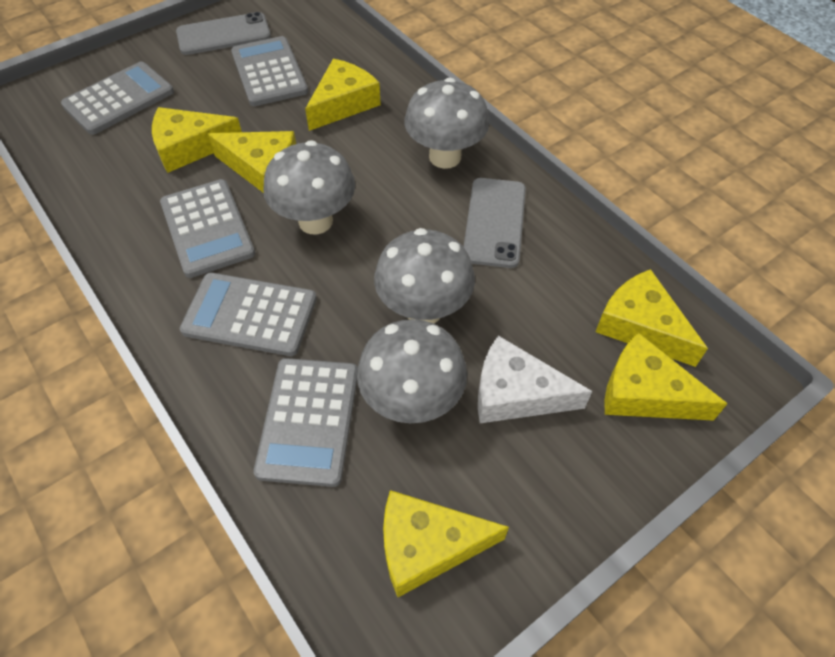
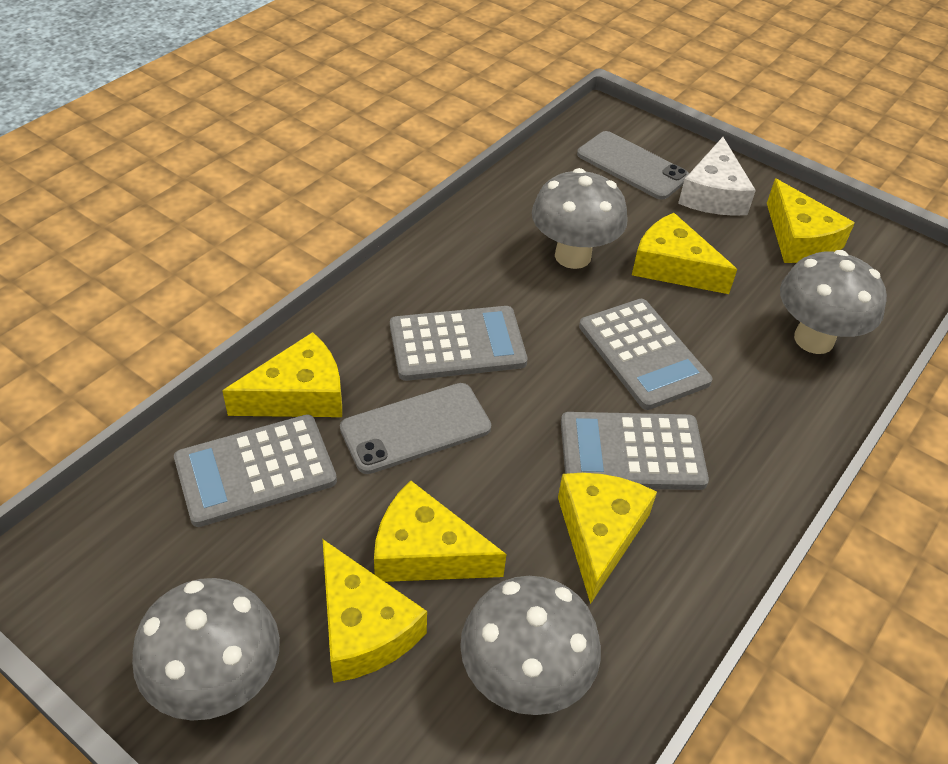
grey calculator: [61,62,174,135] [160,179,255,278] [180,273,317,356] [231,36,308,106] [253,358,358,487] = 5 -> [174,414,337,527] [390,306,528,381] [561,412,709,490] [579,299,712,410] = 4

